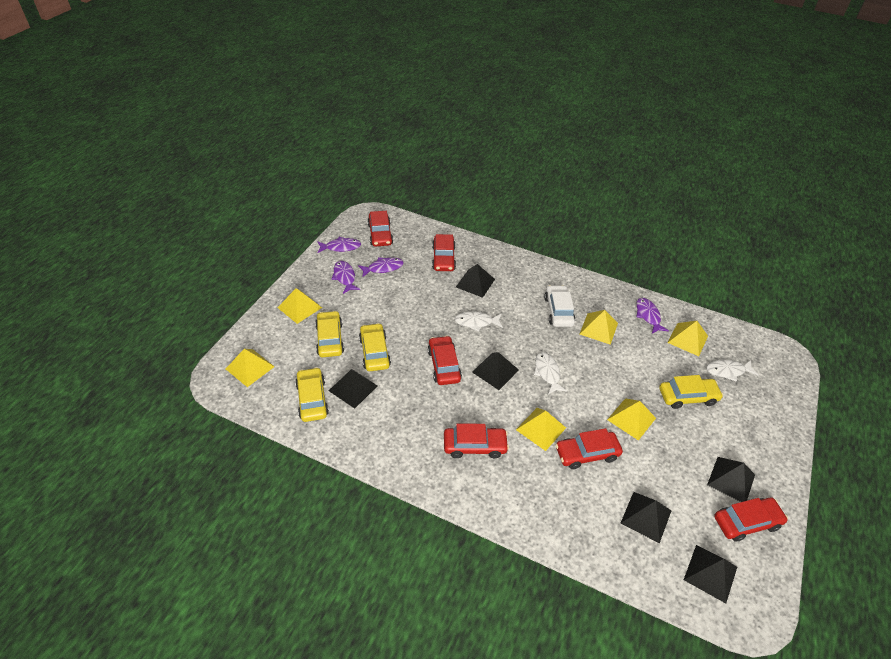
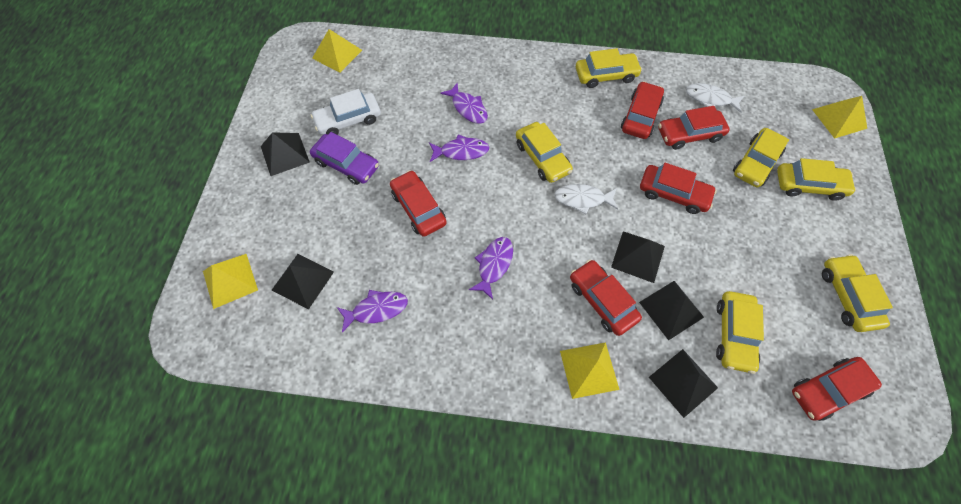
black pyramid: [329,369,377,409] [456,264,495,298] [472,352,519,390] [621,492,672,543] [684,545,737,603] [707,457,755,502] = 6 -> [261,132,310,176] [272,254,334,310] [611,231,665,283] [639,281,704,341] [649,349,718,418] = 5
purple car: none = 0 -> [310,132,379,185] = 1
white fish: [454,311,503,331] [534,352,567,395] [706,360,759,382] = 3 -> [554,184,618,214] [686,83,744,113] = 2
yellow car: [295,367,329,422] [315,311,344,357] [359,323,391,371] [659,375,723,409] = 4 -> [516,122,573,183] [576,48,642,88] [716,291,764,374] [733,128,789,187] [777,158,856,201] [822,254,893,332] = 6
yellow pyramid: [226,349,275,387] [277,288,322,324] [516,408,566,451] [580,310,618,345] [607,398,656,441] [668,321,708,356] = 6 -> [203,254,258,309] [312,29,362,73] [560,342,620,399] [812,96,867,139] = 4

